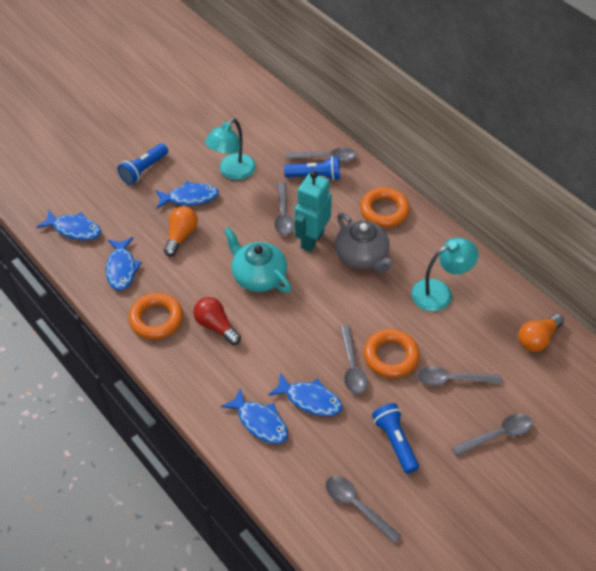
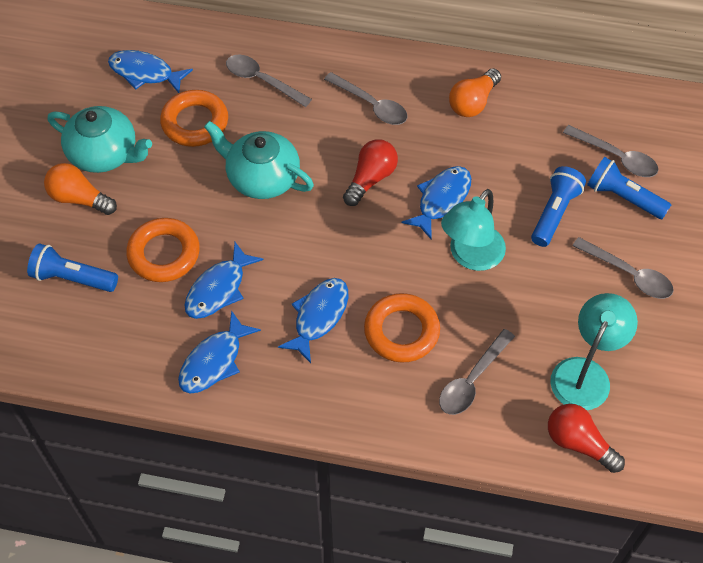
grey spoon: [274,182,295,236] [286,148,357,162] [325,476,401,544] [340,325,368,394] [417,366,502,386] [452,414,533,456] = 6 -> [226,55,312,107] [324,72,407,125] [439,329,515,415] [563,125,658,177] [572,237,674,299] = 5
grey teapot: [335,213,394,273] = 1 -> none = 0
red light bulb: [193,297,241,345] = 1 -> [343,139,398,206] [548,404,625,473] = 2
turquoise robot: [295,171,332,252] = 1 -> none = 0
turquoise teapot: [224,227,291,293] = 1 -> [48,106,152,173] [204,121,314,199] = 2

